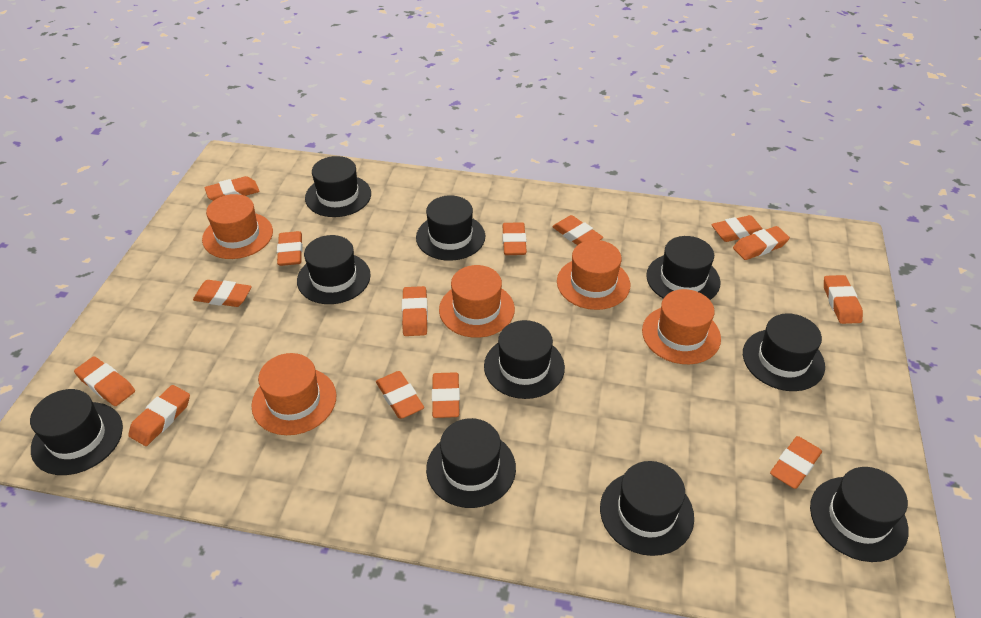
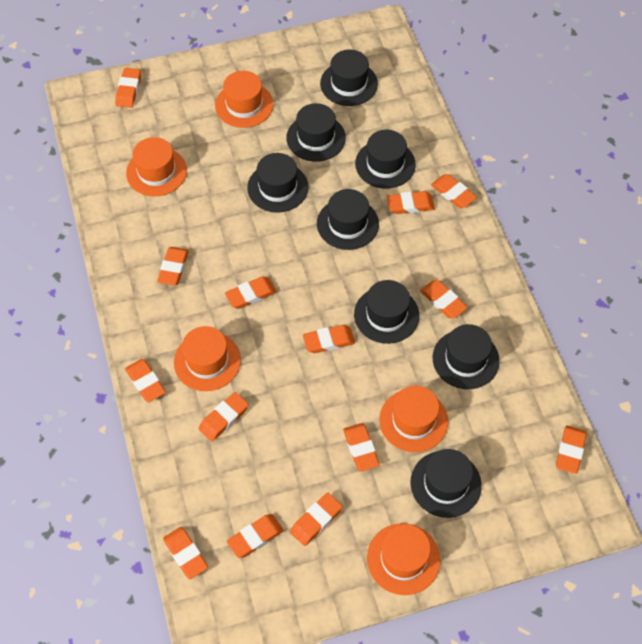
black hat: [30,389,123,475] [297,235,371,304] [305,156,371,217] [416,195,485,261] [426,418,516,508] [484,320,565,399] [600,461,694,556] [646,236,721,300] [743,313,825,391] [810,467,909,562] = 10 -> [247,153,309,213] [286,103,346,162] [317,189,379,250] [320,49,378,106] [354,280,419,344] [355,130,416,189] [410,449,482,518] [433,324,500,389] = 8

